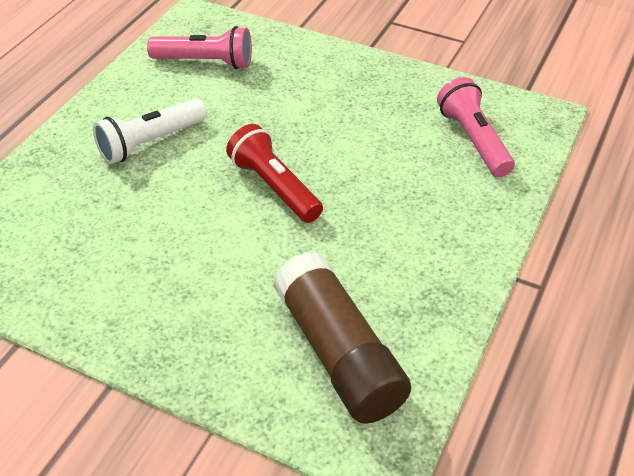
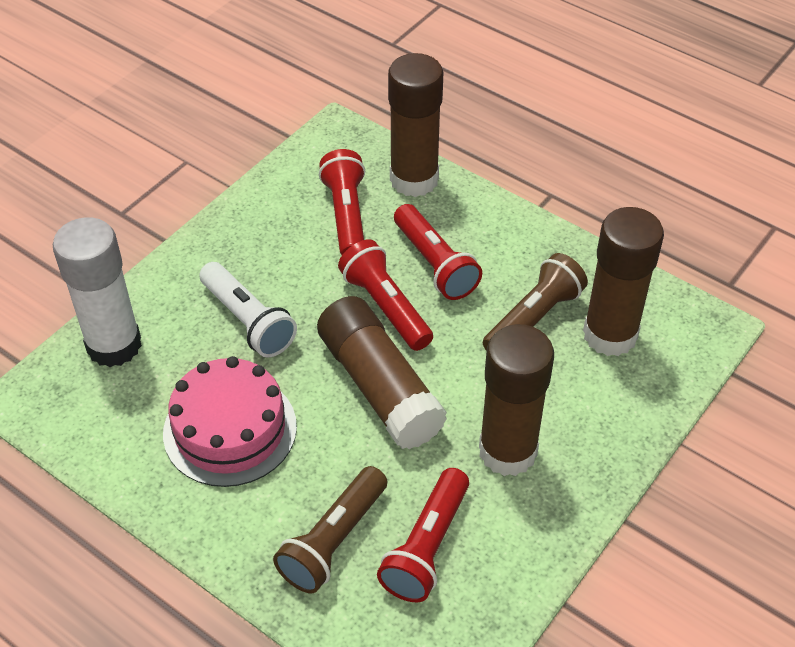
brown flashlight: none = 0 -> [273,466,387,593] [483,253,588,351] = 2
brown glue stick: [274,252,411,424] = 1 -> [317,296,447,449] [388,53,444,197] [479,324,554,476] [583,207,664,356] = 4
pink cake: none = 0 -> [163,356,297,487] = 1
pink flashlight: [147,26,252,69] [437,77,515,177] = 2 -> none = 0
red flashlight: [226,124,323,223] = 1 -> [319,149,365,255] [338,239,433,351] [377,468,469,602] [394,204,482,300] = 4
white glue stick: none = 0 -> [53,217,142,367] = 1

